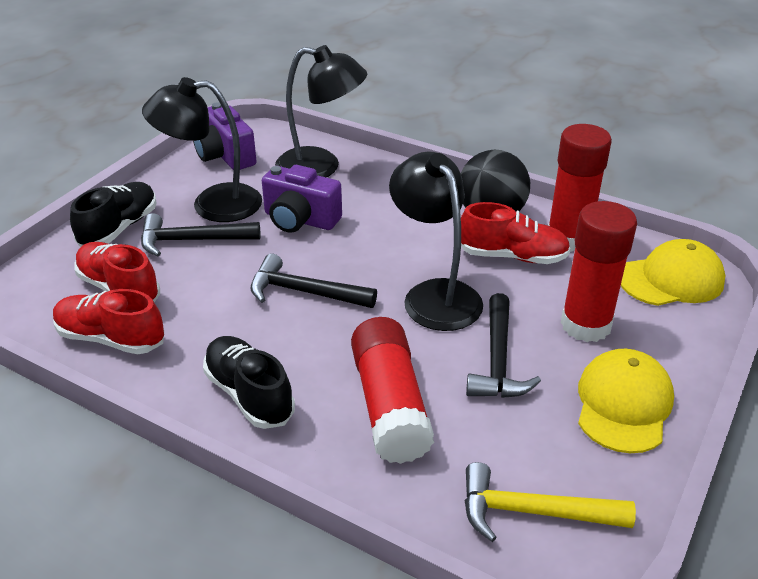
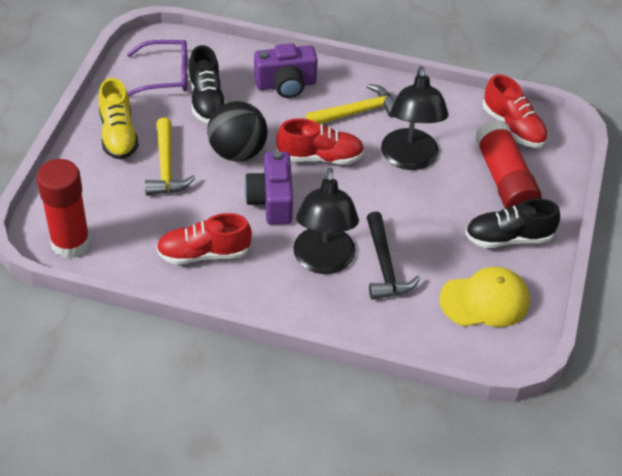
black hammer: [141,213,260,256] [251,253,377,308] [466,293,541,398] = 3 -> [366,212,420,300] = 1
black lamp: [142,77,262,222] [275,45,367,177] [389,151,483,331] = 3 -> [293,168,359,274] [381,66,448,170] = 2
purple glasses: none = 0 -> [127,40,187,96] = 1
red glue stick: [351,317,434,464] [548,124,612,252] [561,201,637,342] = 3 -> [37,159,90,259] [474,119,542,208] = 2
yellow cap: [578,349,674,453] [621,239,725,306] = 2 -> [439,267,530,327] = 1
yellow hammer: [465,462,636,542] = 1 -> [145,118,195,195] [306,84,395,124] = 2
yellow shoe: none = 0 -> [99,78,139,160] = 1

